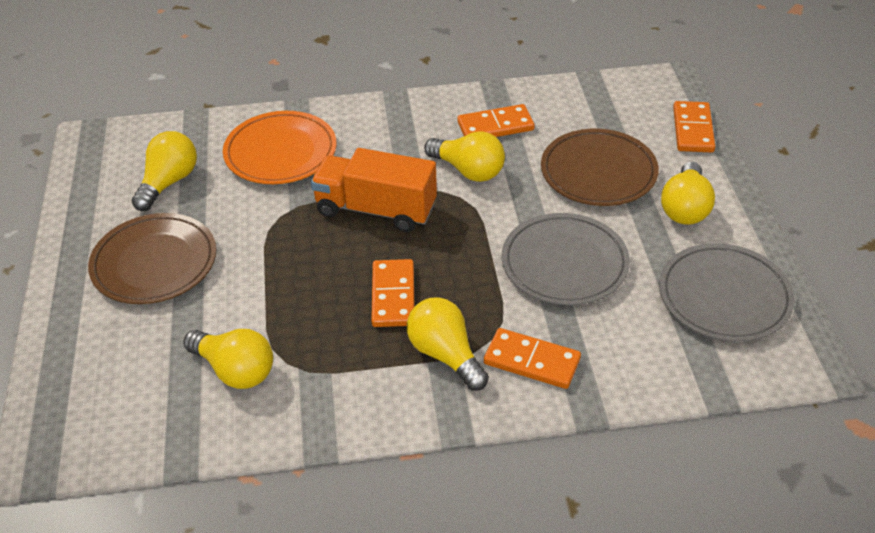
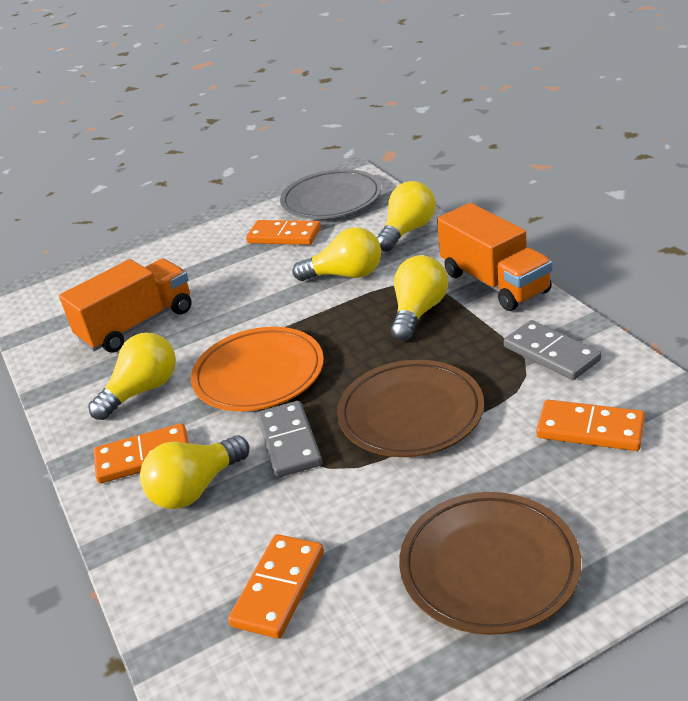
grey domino: none = 0 -> [257,401,322,478] [504,320,601,380] = 2
grey plate: [502,213,630,305] [659,243,795,342] = 2 -> [280,169,382,219] = 1
orange truck: [311,148,437,232] = 1 -> [59,259,192,352] [437,203,552,311] = 2

